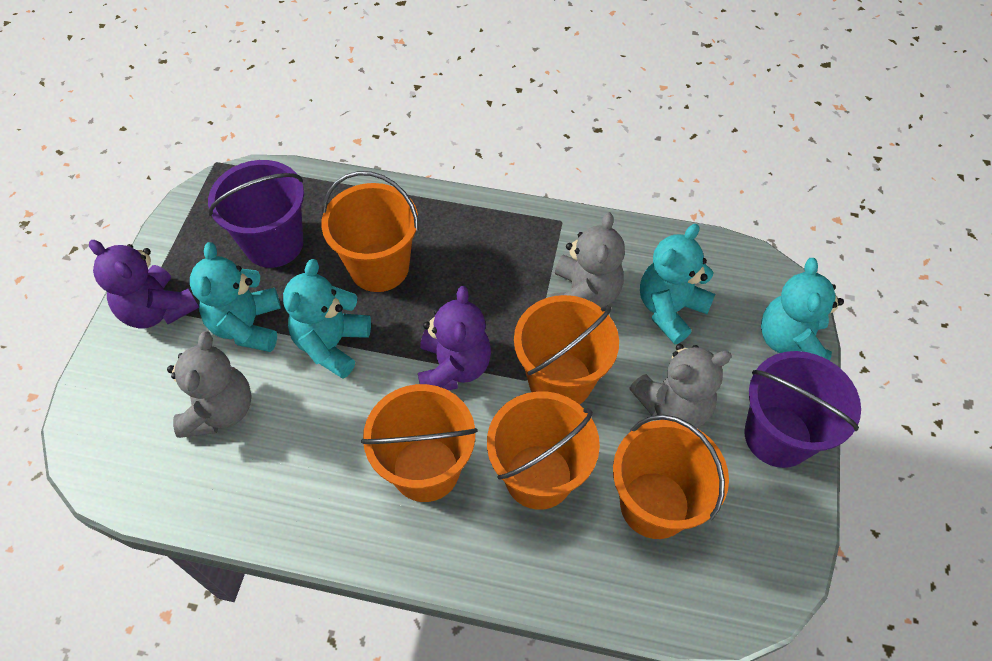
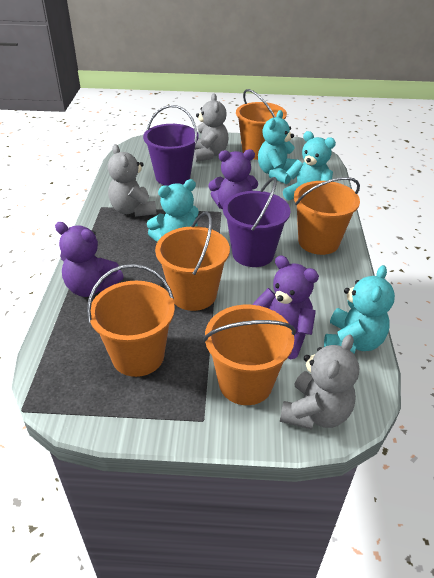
purple teddy bear: [89,240,199,329] [418,286,491,390] = 2 -> [55,222,124,297] [208,149,258,210] [252,255,319,359] = 3

